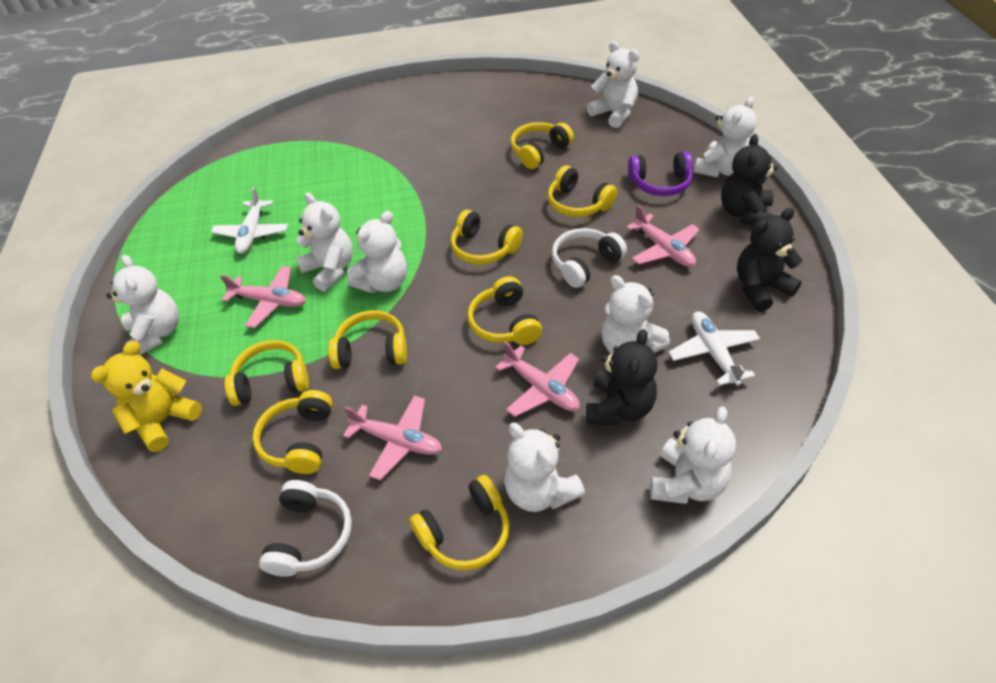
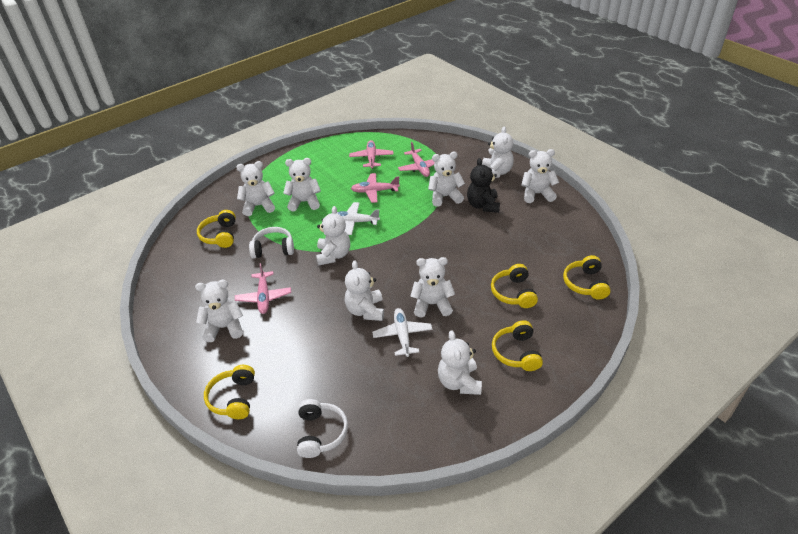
black teddy bear: [586,329,658,425] [721,134,778,226] [737,208,803,312] = 3 -> [467,158,500,213] = 1
purple headphones: [628,152,693,196] = 1 -> none = 0
white teddy bear: [107,255,179,355] [296,192,353,292] [347,211,407,293] [504,422,585,512] [587,41,639,128] [601,275,670,354] [650,406,736,504] [694,97,757,177] = 8 -> [195,280,243,342] [236,161,275,216] [283,158,321,211] [316,206,350,265] [345,260,384,321] [410,257,455,318] [428,152,465,207] [438,331,482,395] [482,126,514,178] [521,149,559,203] = 10
yellow headphones: [225,340,309,406] [252,390,333,474] [328,310,407,369] [410,475,510,570] [451,210,523,264] [467,276,542,345] [510,122,574,169] [548,165,617,217] = 8 -> [197,210,236,248] [204,365,255,419] [491,264,538,308] [492,320,543,371] [563,255,611,300] = 5
yellow teddy bear: [91,341,202,452] = 1 -> none = 0

